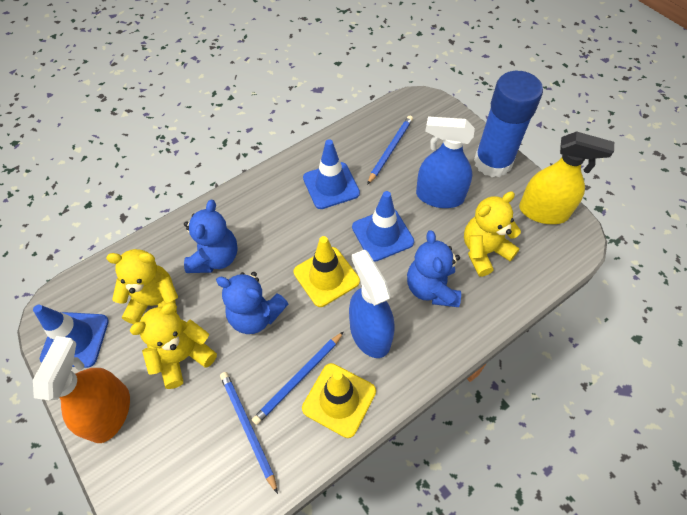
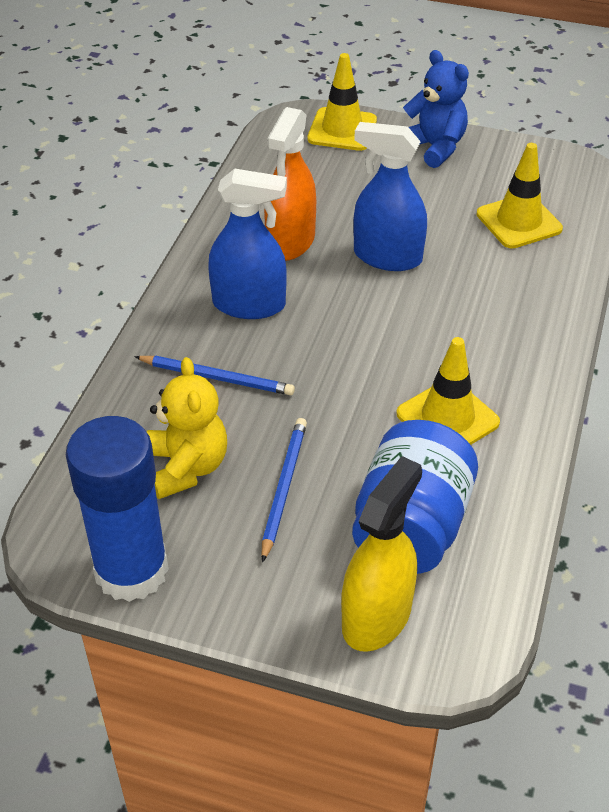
blue jar: none = 0 -> [352,420,478,574] = 1
blue pencil: [220,372,278,494] [252,331,344,425] [367,116,413,185] = 3 -> [134,356,295,395] [261,418,307,563] = 2
blue teddy bear: [184,200,238,273] [216,272,288,334] [407,230,461,307] = 3 -> [403,50,469,168] = 1
blue traffic cone: [33,305,109,368] [303,139,360,209] [352,191,414,262] = 3 -> none = 0
yellow teddy bear: [106,249,178,324] [130,303,217,389] [464,191,521,277] = 3 -> [147,357,227,499] = 1
yellow traffic cone: [294,236,360,307] [302,363,376,438] = 2 -> [307,53,377,151] [396,337,500,445] [476,143,563,249] = 3

